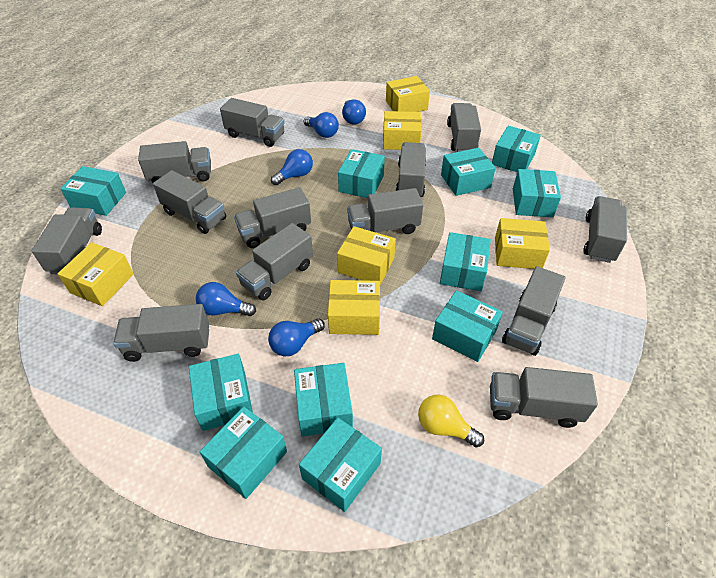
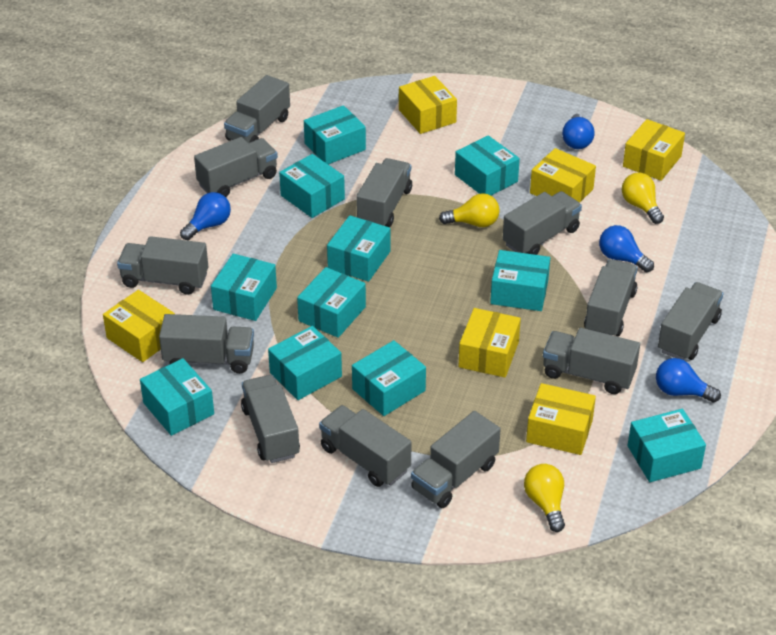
blue light bulb: [196,282,256,316] [268,318,325,356] [271,149,313,185] [304,112,339,138] [342,99,366,124] = 5 -> [180,192,231,240] [562,114,594,149] [599,225,654,273] [656,358,721,403] = 4
grey truck: [32,207,102,275] [113,304,209,362] [138,141,211,183] [153,170,226,234] [220,98,285,147] [234,187,311,248] [236,223,313,300] [347,188,423,234] [396,142,426,197] [447,103,481,152] [490,367,598,428] [502,266,566,356] [583,196,627,263] = 13 -> [117,236,208,295] [159,314,254,374] [194,137,278,197] [224,75,290,143] [241,375,300,463] [319,405,412,487] [356,158,412,227] [411,411,501,508] [503,191,582,255] [543,328,640,394] [584,260,638,336] [658,282,723,360] = 12
yellow light bulb: [418,395,484,448] = 1 -> [439,193,500,227] [524,464,565,532] [622,173,664,224] = 3

